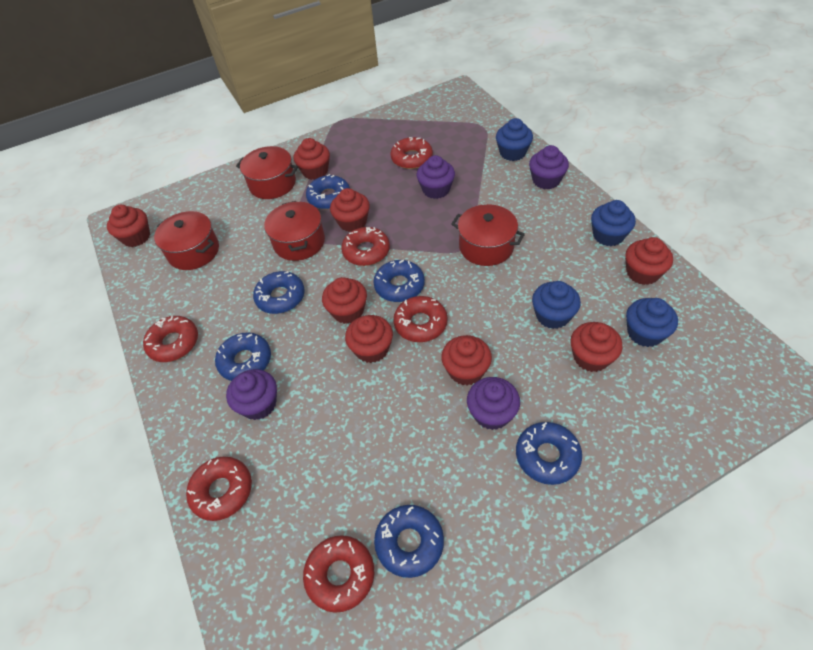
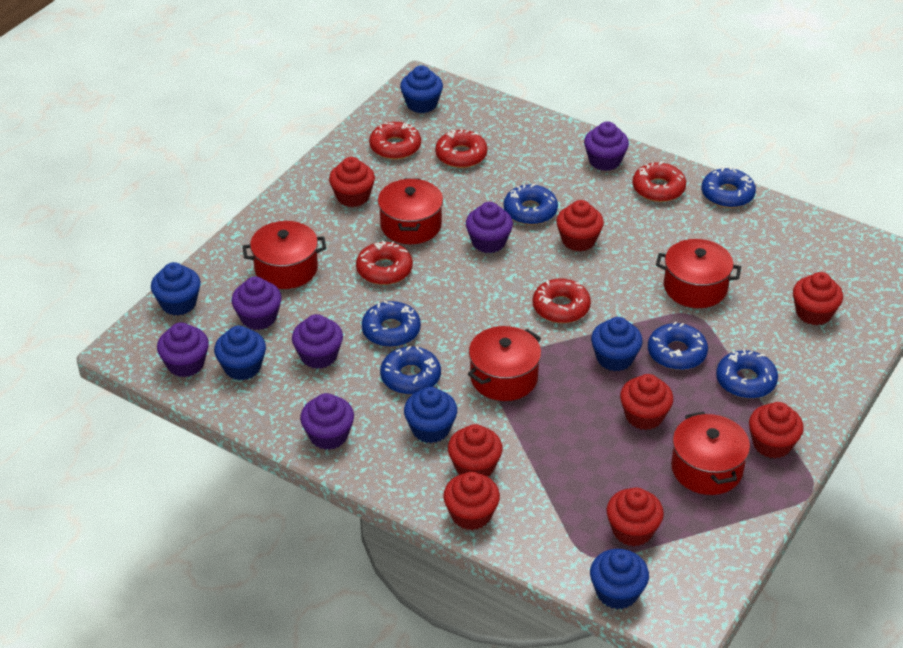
blue cupcake: [496,118,533,161] [532,281,581,329] [591,200,636,246] [626,298,678,347] = 4 -> [151,262,200,315] [214,326,266,380] [400,65,443,113] [404,387,457,443] [590,549,649,609] [591,317,643,371] = 6
purple cupcake: [226,369,277,420] [417,155,455,199] [467,377,520,430] [529,145,569,190] = 4 -> [157,322,209,377] [232,276,281,330] [292,314,343,369] [300,393,354,450] [466,202,513,253] [584,121,629,171] = 6
red donut: [143,316,198,362] [186,457,252,521] [303,535,374,613] [341,227,390,266] [390,137,433,169] [393,296,448,342] = 6 -> [356,241,413,285] [369,122,421,159] [435,129,488,168] [533,279,591,323] [632,161,686,202] = 5
red pot: [154,211,219,270] [236,146,298,199] [264,201,325,261] [451,204,525,266] = 4 -> [243,221,326,289] [378,178,443,244] [468,326,541,401] [656,239,741,308] [671,412,750,495] = 5

